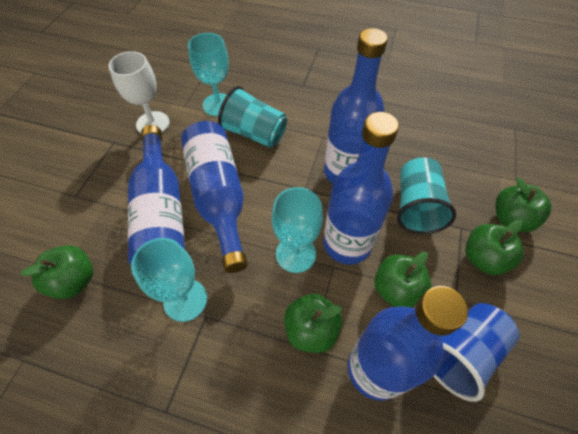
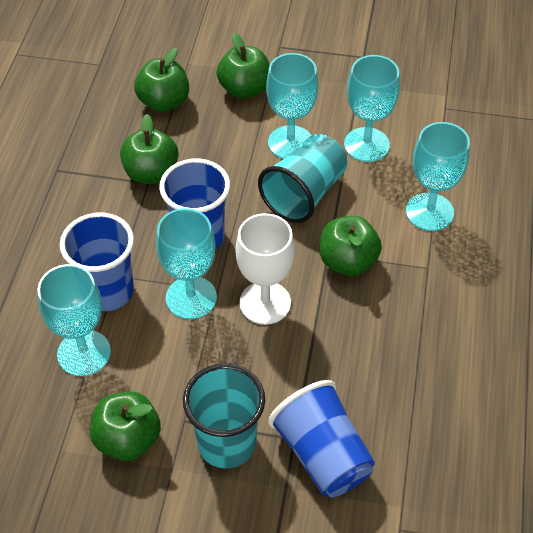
blue bottle: [128,125,185,265] [181,121,248,273] [323,112,399,265] [324,28,388,184] [348,286,468,401] = 5 -> none = 0
blue cup: [433,303,520,402] = 1 -> [60,213,134,311] [159,159,230,250] [268,380,375,498] = 3
turquoise goblet: [131,238,207,322] [188,33,229,116] [272,187,323,273] = 3 -> [37,264,111,376] [156,208,217,319] [266,53,318,159] [344,55,400,162] [406,122,470,231] = 5

